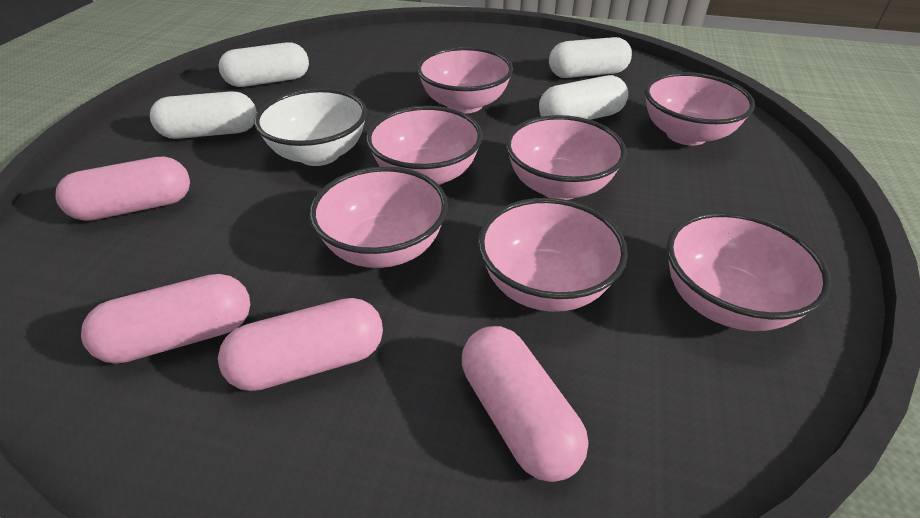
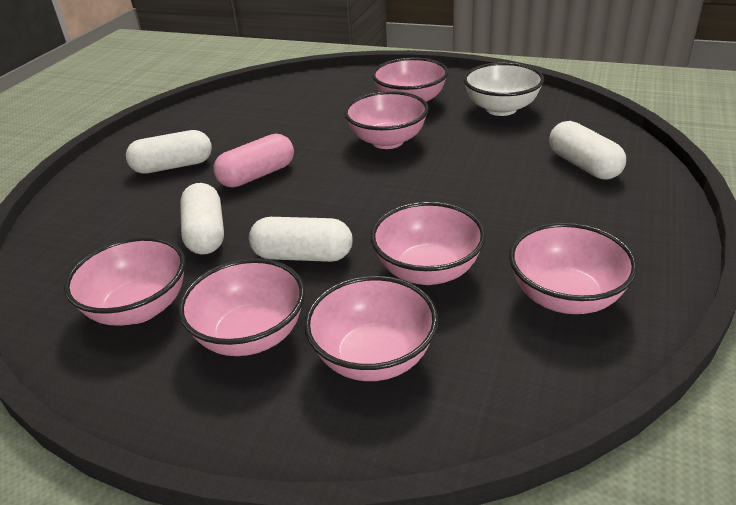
pink capsule: [55,156,190,221] [81,274,250,364] [218,298,383,391] [462,326,588,482] = 4 -> [213,134,294,188] = 1

